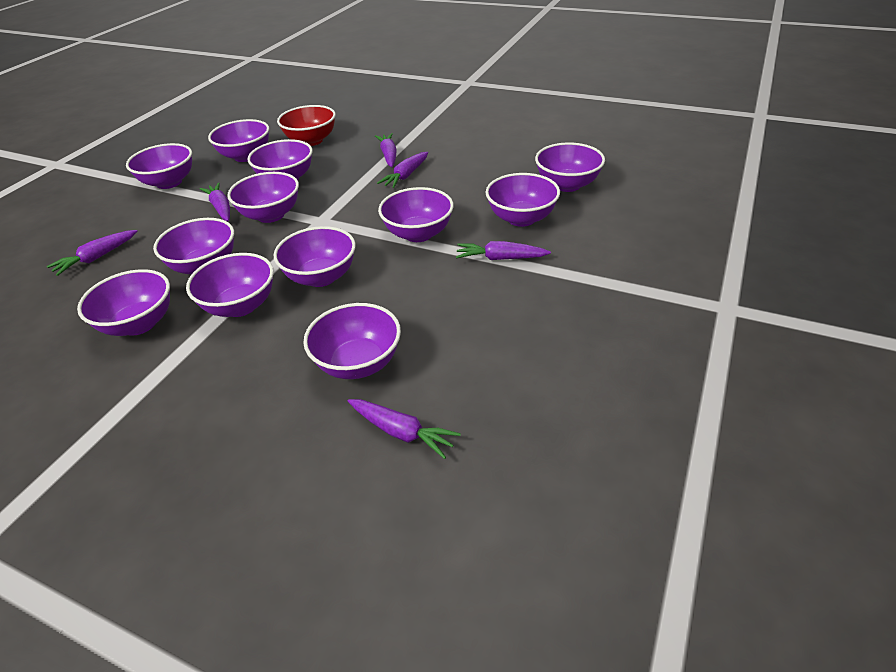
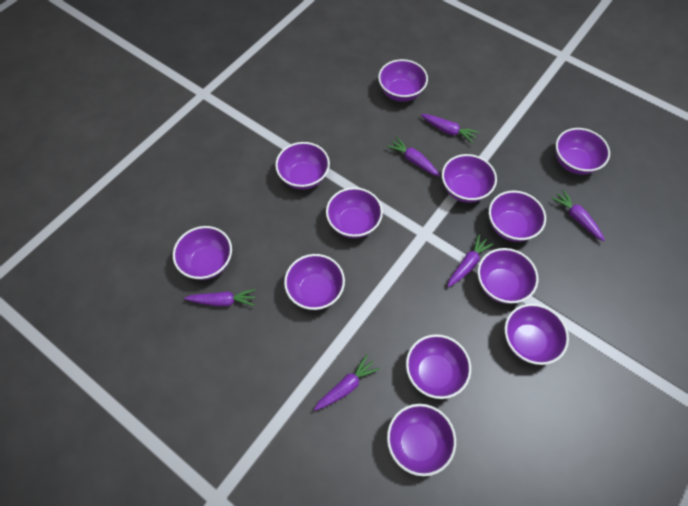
red bowl: [277,105,336,146] = 1 -> none = 0

